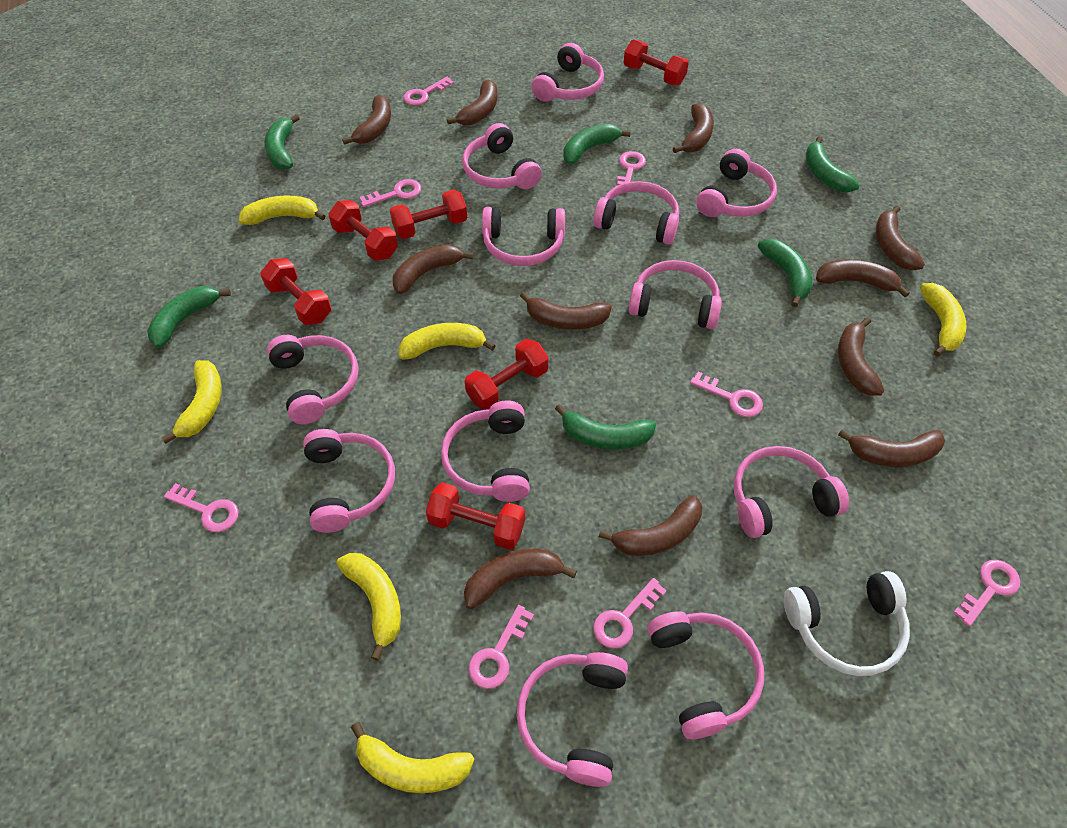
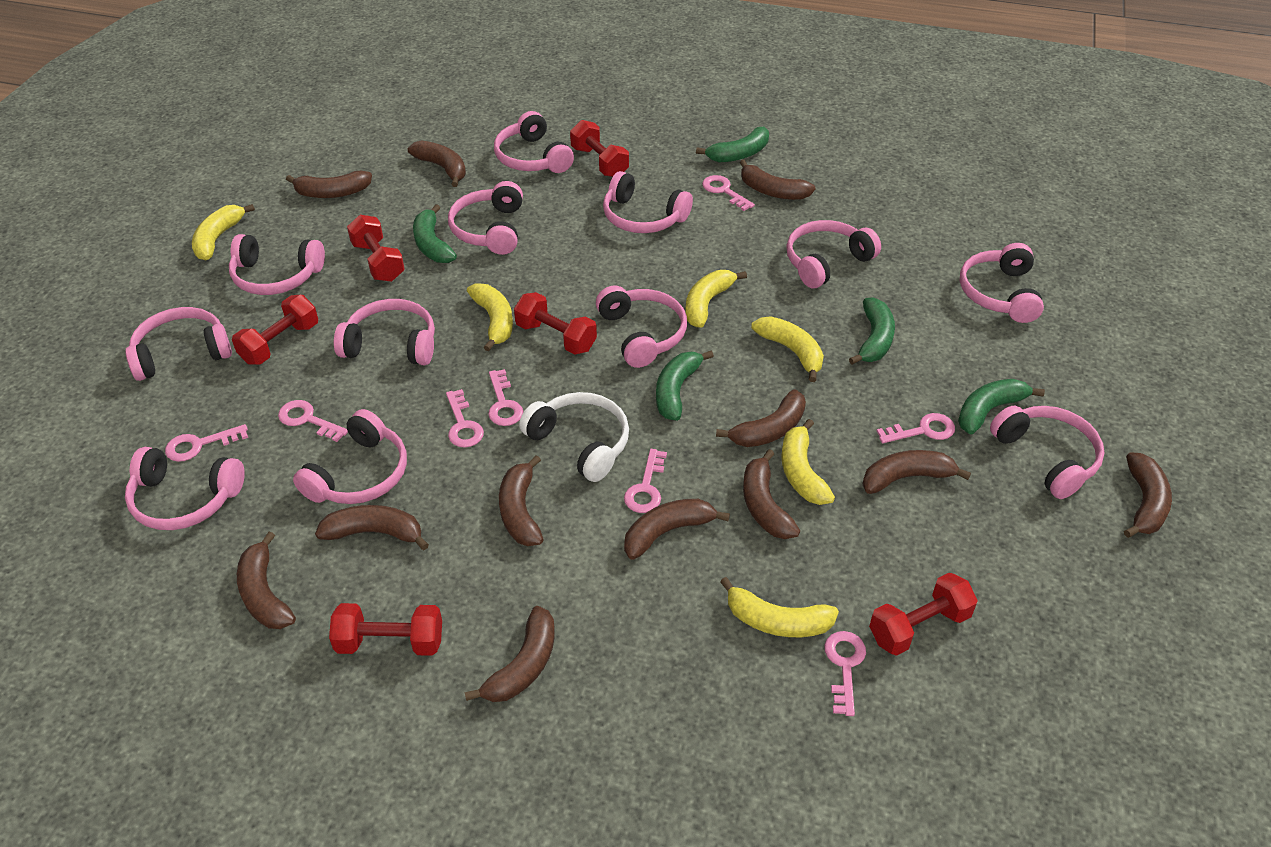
brown banana: [342,95,391,145] [393,244,474,294] [447,79,498,125] [464,549,577,609] [520,292,612,330] [599,495,702,556] [673,103,714,153] [816,259,910,297] [838,317,885,395] [838,429,945,467] [876,206,925,271] = 11 -> [237,532,296,629] [286,171,372,198] [315,505,429,550] [408,141,466,187] [464,606,555,702] [499,455,544,546] [624,499,730,560] [716,389,806,447] [740,160,815,200] [743,449,800,539] [862,450,971,494] [1124,452,1172,538] = 12
green banana: [147,286,231,348] [264,115,300,170] [555,404,656,450] [563,124,631,165] [757,239,813,307] [806,136,860,192] = 6 -> [413,204,457,263] [656,351,714,421] [696,127,769,162] [849,297,895,365] [958,379,1045,434] = 5

